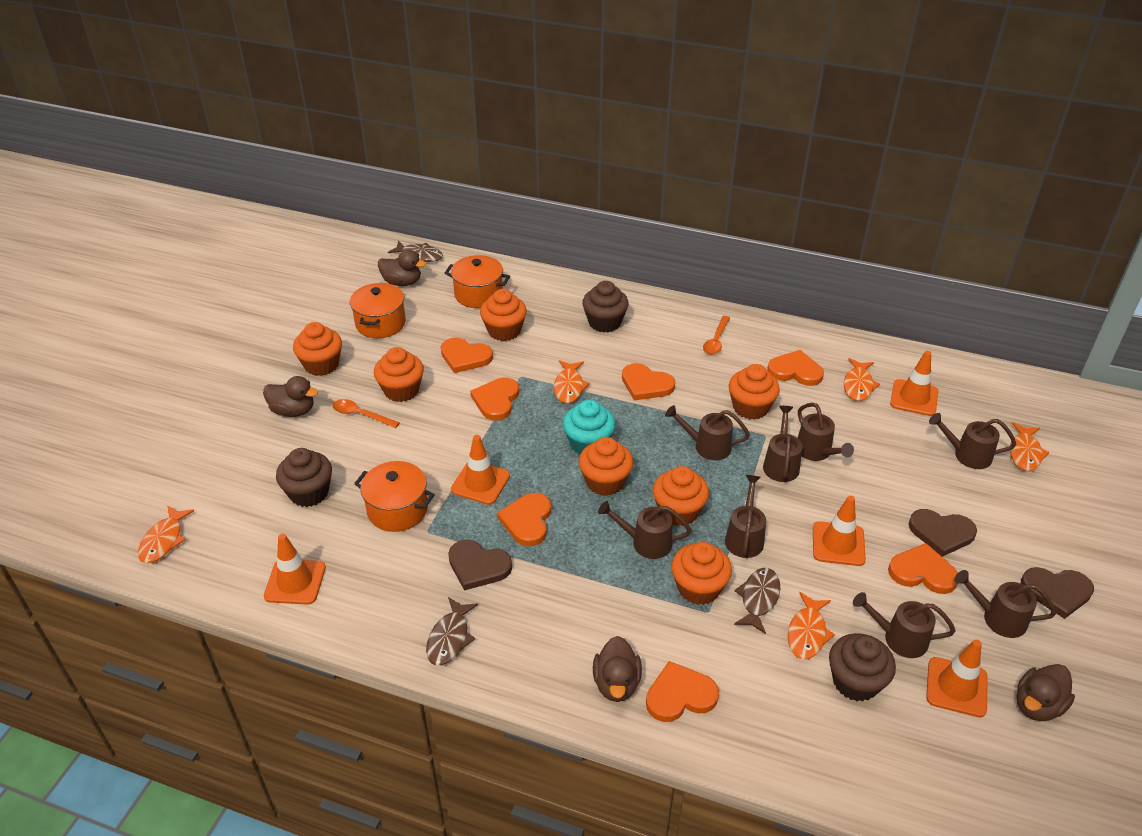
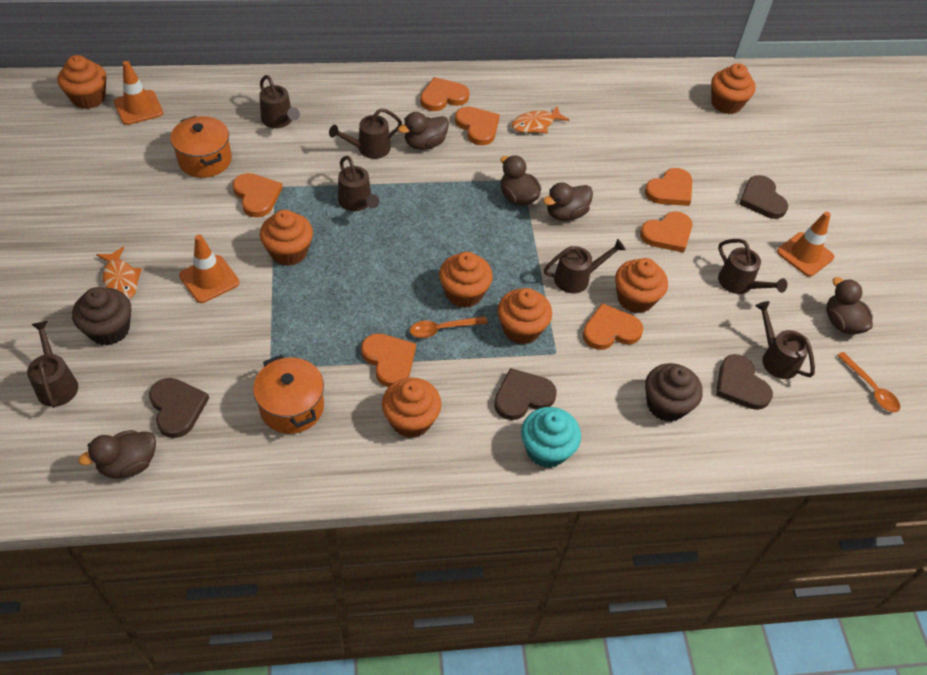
brown cupcake: [276,448,332,507] [582,281,629,333] [829,633,896,702] = 3 -> [72,287,131,346] [645,363,703,422] = 2
brown duck: [263,376,318,417] [378,249,426,286] [593,636,642,702] [1017,664,1075,721] = 4 -> [78,430,156,478] [398,112,449,150] [500,155,541,206] [543,182,593,221] [827,277,873,334] = 5
brown fish: [388,241,443,262] [426,597,478,666] [734,568,780,634] = 3 -> none = 0
brown heart: [448,540,512,591] [909,509,977,557] [1021,567,1094,619] = 3 -> [149,378,209,438] [494,368,557,420] [716,354,773,410] [739,175,788,219] = 4
brown watering can: [598,501,691,559] [665,405,750,460] [725,475,766,558] [763,406,803,482] [798,403,854,461] [853,592,956,658] [929,413,1016,469] [954,570,1056,638] = 8 -> [27,321,78,408] [259,75,300,128] [329,108,402,159] [338,156,379,211] [544,239,626,293] [718,239,787,294] [755,301,815,379] = 7
orange fish: [138,505,194,563] [554,360,590,403] [788,592,835,659] [844,358,880,401] [1010,422,1050,471] = 5 -> [96,246,142,299] [512,105,569,133] = 2
orange pot: [350,283,406,338] [354,461,435,532] [445,255,510,308] = 3 -> [170,116,232,178] [253,355,324,434] = 2
orange traffic cone: [264,534,326,605] [451,435,510,505] [813,496,866,566] [890,351,938,416] [926,639,988,717] = 5 -> [114,61,163,125] [179,234,240,303] [777,212,834,277] = 3

